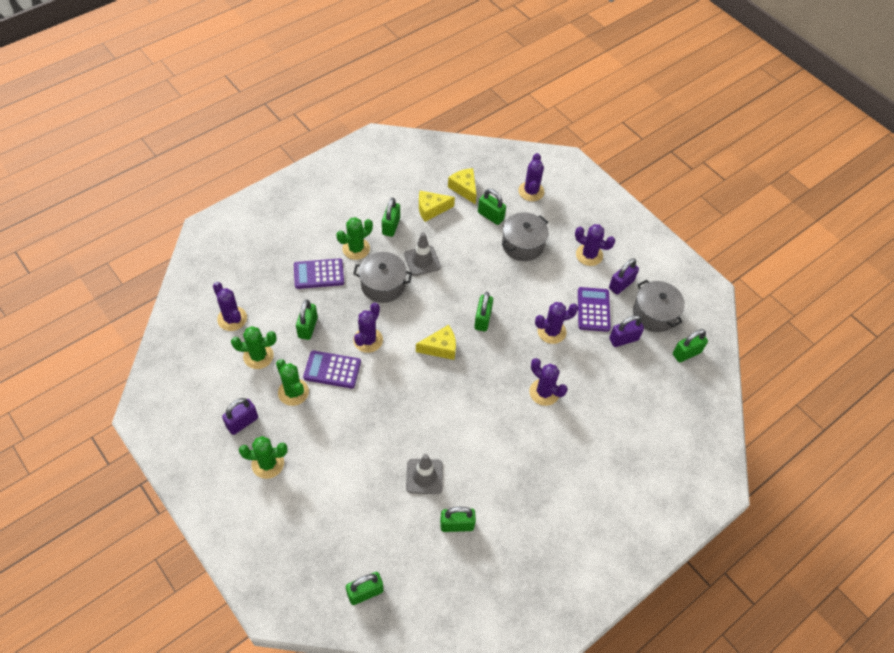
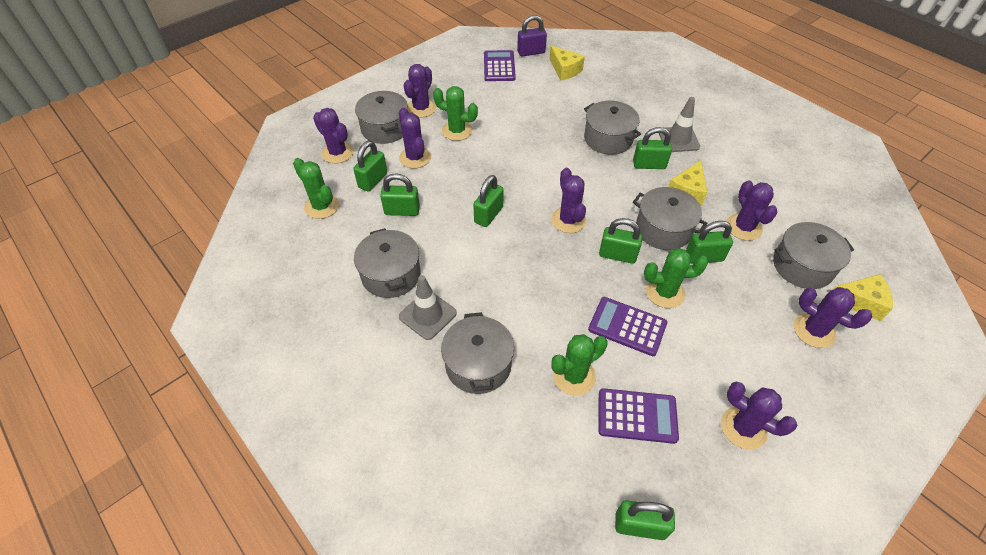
grey pot: [353,252,412,303] [502,212,549,261] [633,280,685,332] = 3 -> [354,228,420,298] [355,91,408,144] [441,312,514,394] [584,101,641,155] [633,187,707,250] [773,222,854,289] = 6
purple cactus: [213,282,247,331] [353,302,383,353] [518,153,544,201] [529,358,568,406] [535,302,578,344] [575,224,615,266] = 6 -> [313,108,354,163] [399,108,431,168] [404,64,436,118] [551,168,586,233] [721,382,797,450] [726,181,778,241] [794,287,872,348] = 7
purple padlock: [222,398,258,435] [609,258,639,295] [609,315,644,347] = 3 -> [517,15,547,57] = 1

